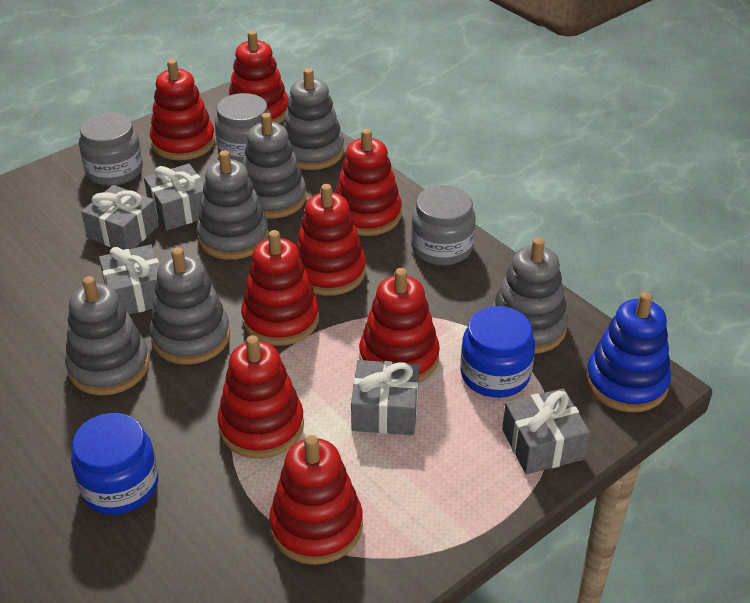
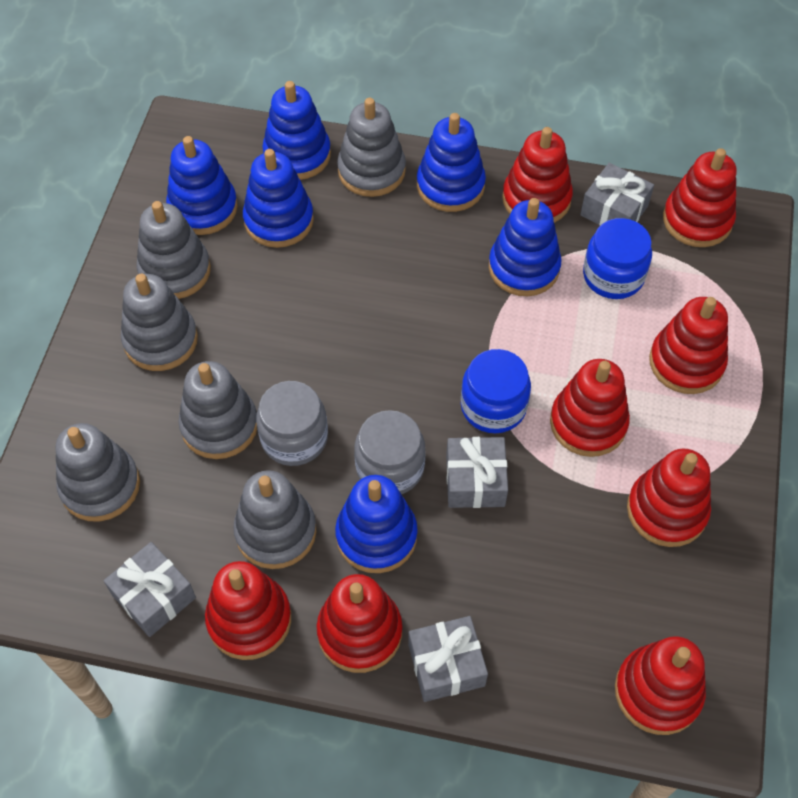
blue stacking toy: [586,292,671,412] = 1 -> [166,136,238,235] [243,149,314,248] [262,81,331,180] [335,475,418,573] [417,113,486,212] [489,198,562,296] = 6
grey gift: [81,185,159,250] [99,244,159,315] [144,164,204,231] [351,360,419,435] [502,388,590,474] = 5 -> [104,542,196,637] [408,616,488,702] [446,437,508,508] [580,163,654,226] = 4
grey jar: [79,112,143,186] [215,93,271,163] [411,185,476,266] = 3 -> [256,381,328,466] [354,410,425,494] = 2

